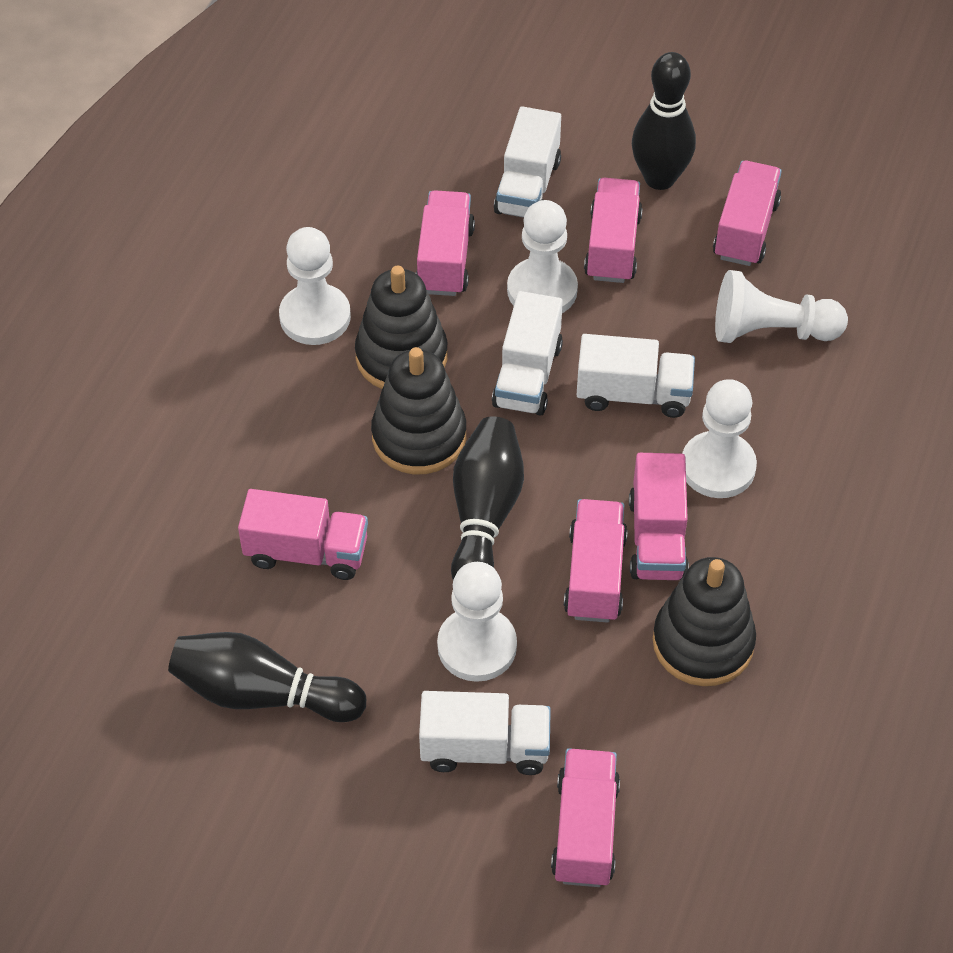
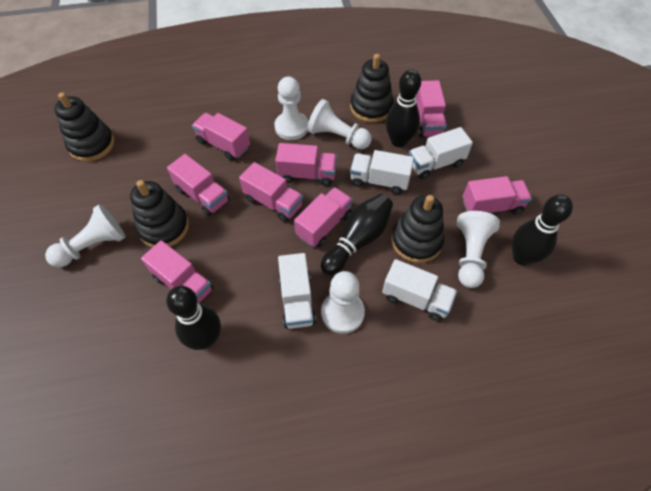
black bowling pin: [168,632,366,722] [451,416,524,580] [632,52,696,190] = 3 -> [166,286,221,350] [321,194,393,275] [386,69,421,147] [512,194,573,266] = 4
black stacking toy: [355,266,447,389] [371,347,466,474] [653,557,756,686] = 3 -> [54,92,114,162] [130,180,189,247] [350,54,394,123] [391,195,444,263] = 4
pink truck: [238,489,368,580] [416,190,475,296] [551,748,620,887] [564,499,628,623] [584,178,643,283] [629,453,689,580] [713,161,782,266] = 7 -> [141,240,213,303] [167,154,229,216] [192,113,250,160] [239,162,303,222] [275,143,337,186] [294,187,353,247] [416,80,447,138] [463,176,532,215] = 8

